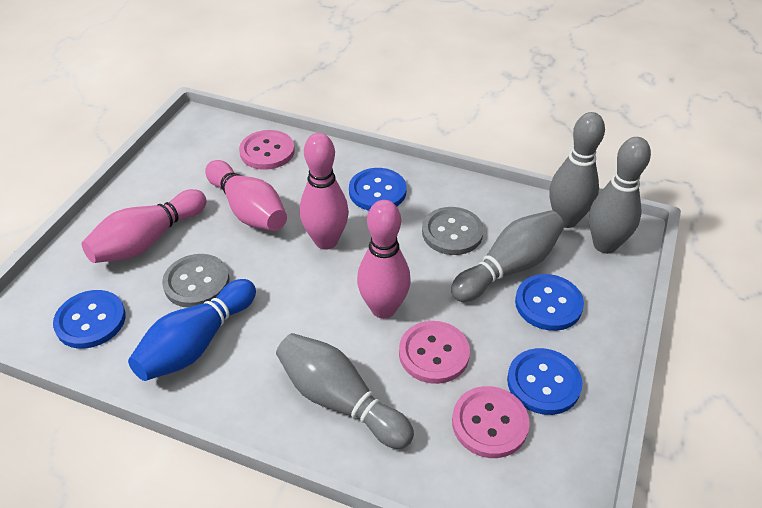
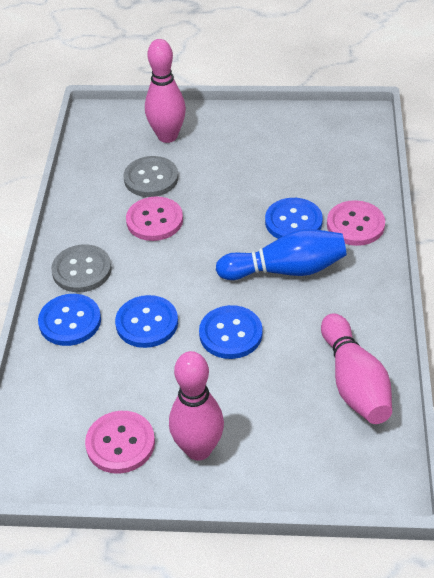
grey bowling pin: [276,333,414,449] [451,210,564,302] [550,112,605,228] [589,137,651,254] = 4 -> none = 0
pink bowling pin: [82,189,207,263] [205,160,287,231] [300,133,349,250] [357,200,411,319] = 4 -> [145,39,186,143] [169,351,224,461] [321,313,392,424] = 3

